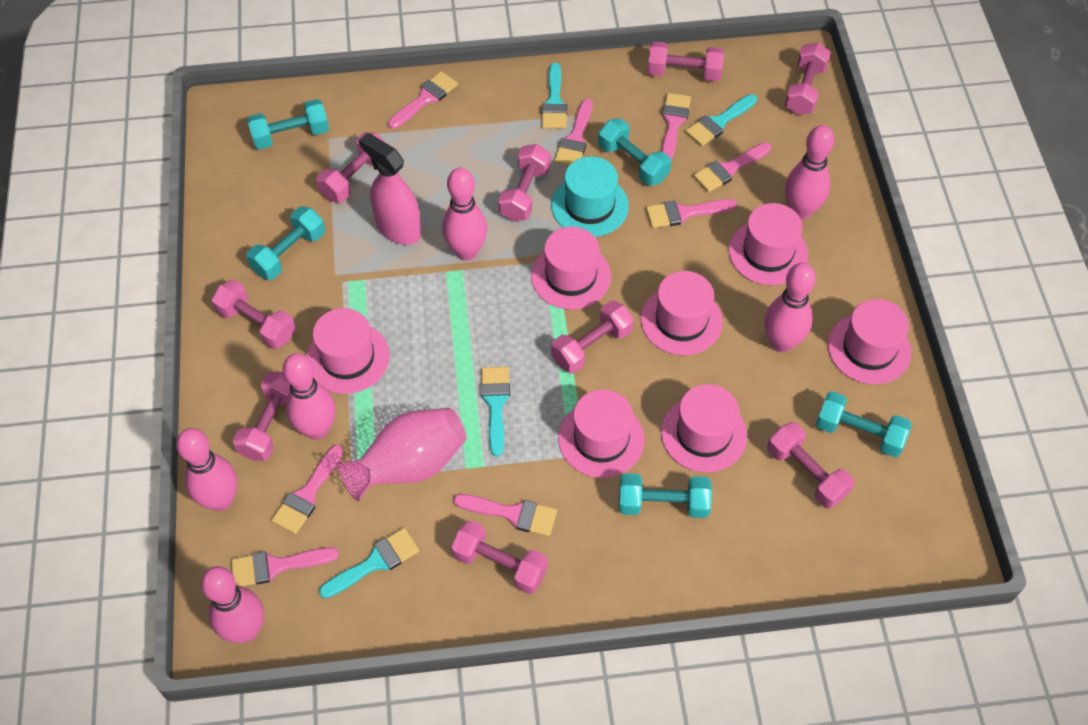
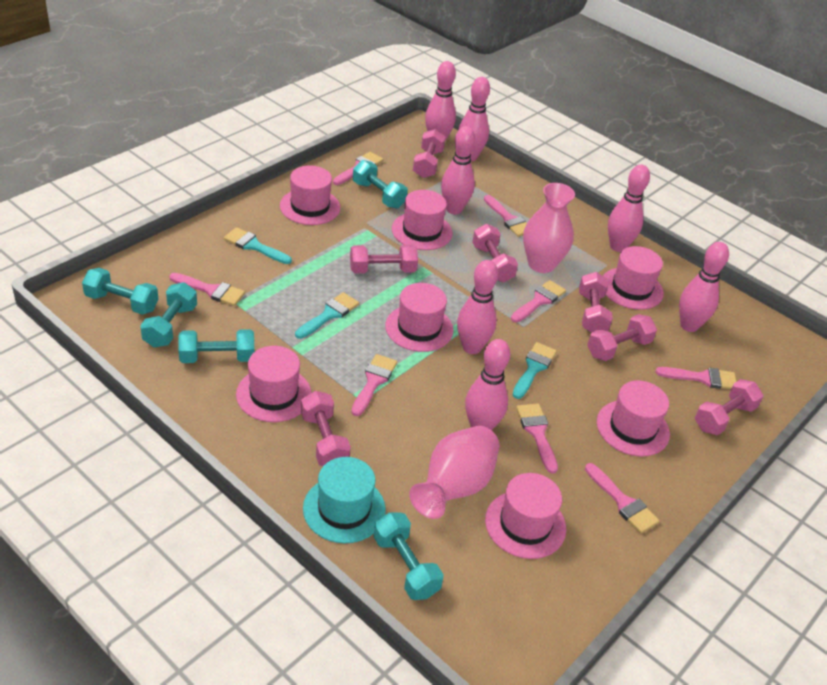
pink bowling pin: [176,428,238,511] [201,566,264,643] [283,353,335,440] [442,168,487,261] [764,263,816,352] [785,125,834,219] = 6 -> [425,61,456,141] [441,126,475,214] [457,260,498,354] [459,77,490,161] [465,339,511,430] [608,164,650,252] [679,242,729,332] = 7
pink dumbbell: [212,280,296,349] [233,372,290,461] [317,132,386,203] [451,520,548,594] [498,144,551,221] [551,300,634,374] [648,42,724,81] [767,422,855,509] [785,42,831,115] = 9 -> [301,391,351,466] [350,244,418,274] [413,129,445,178] [472,224,518,283] [579,272,613,333] [587,314,657,361] [695,379,763,435] = 7
pink spray bottle: [359,133,421,245] = 1 -> none = 0
pink vase: [337,408,466,501] = 1 -> [409,426,499,519] [523,183,575,273] = 2
turquoise brush: [319,528,419,599] [481,367,510,456] [542,63,567,129] [685,94,757,146] = 4 -> [224,227,292,264] [295,292,359,339] [513,342,557,399] = 3

